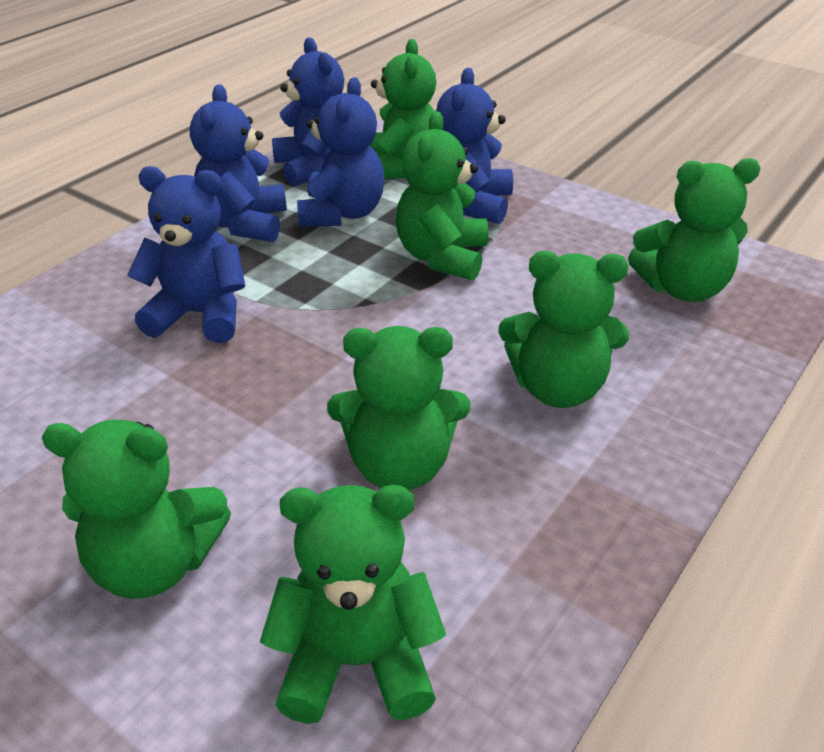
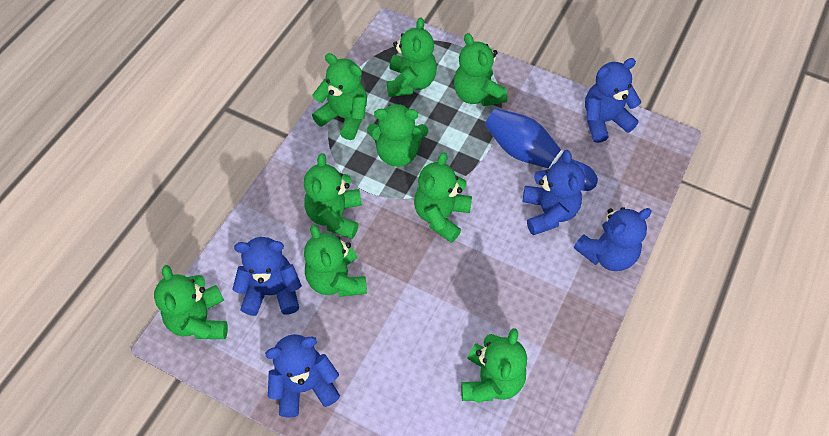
blue bowling pin: none = 0 -> [485,108,598,191] = 1
green teddy bear: [41,420,231,599] [260,485,446,724] [327,326,470,491] [370,39,437,180] [396,111,488,281] [498,251,629,408] [628,158,760,302] = 7 -> [154,265,228,339] [304,153,362,239] [304,224,367,297] [312,53,367,140] [367,103,428,167] [387,17,437,97] [414,152,472,243] [454,33,508,106] [461,328,527,403] = 9

